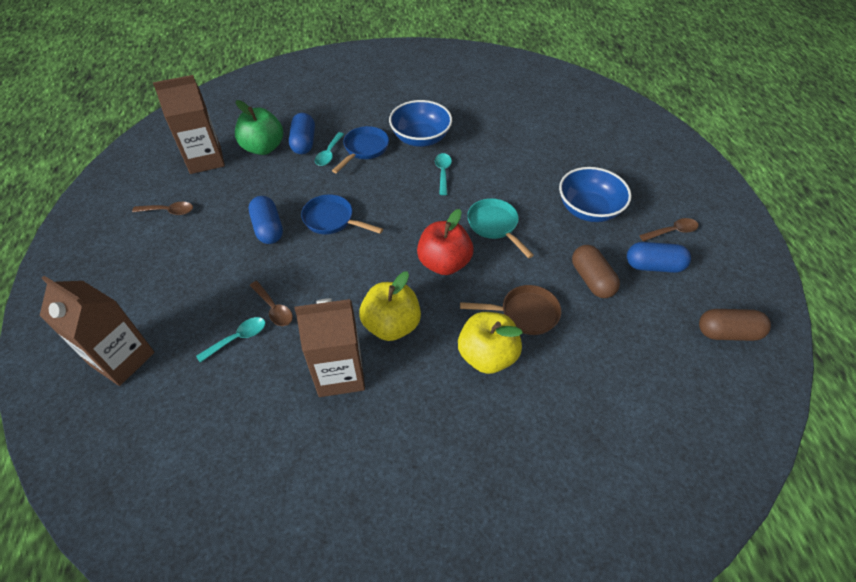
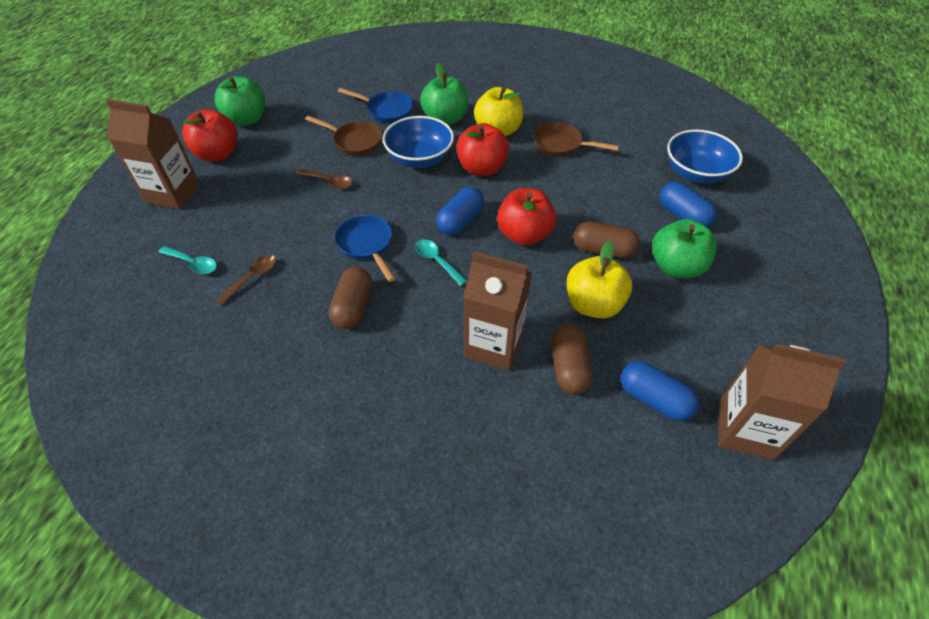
brown capsule: [572,245,620,298] [699,309,771,341] = 2 -> [329,267,372,329] [551,324,592,395] [573,222,640,258] = 3
brown pan: [460,285,561,335] = 1 -> [305,115,383,155] [533,122,619,156] = 2
brown spoon: [132,202,193,215] [250,281,293,326] [639,218,699,241] = 3 -> [216,255,276,306] [296,169,352,189] = 2
green apple: [235,100,283,155] = 1 -> [215,76,265,126] [420,63,468,125] [652,219,717,278] = 3
red apple: [417,209,473,275] = 1 -> [182,109,238,162] [456,123,509,176] [497,188,556,246] = 3
turquoise pan: [467,198,534,258] = 1 -> none = 0
turquoise spoon: [196,317,266,363] [315,132,344,166] [435,153,452,195] = 3 -> [158,246,217,274] [415,239,467,286] = 2

